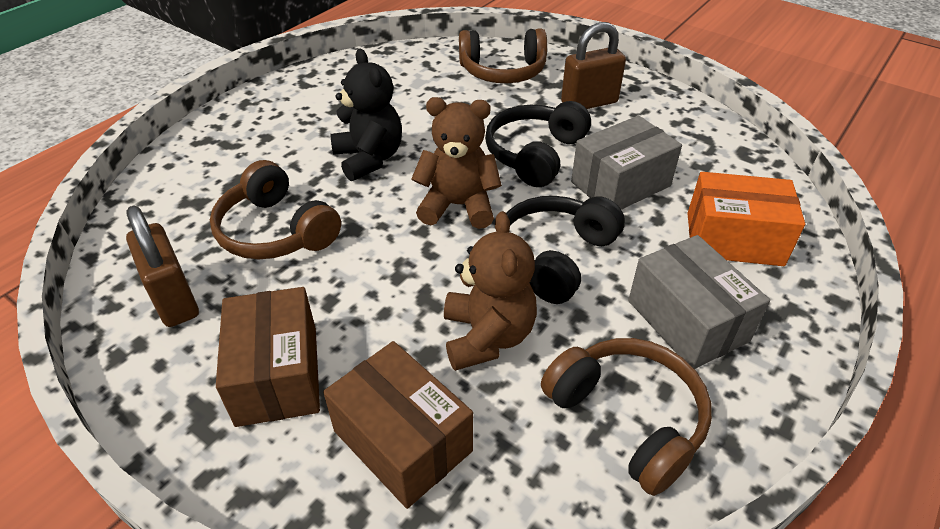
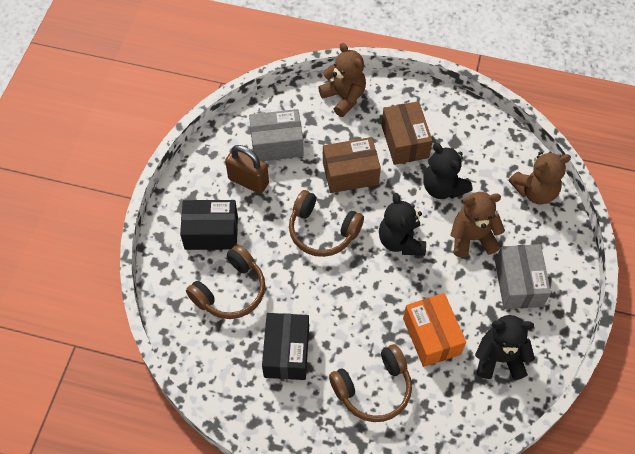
black box: none = 0 -> [180,200,238,250] [262,313,309,380] = 2
black headphones: [485,101,591,187] [506,196,625,304] = 2 -> none = 0
black teddy bear: [330,49,402,181] = 1 -> [379,193,426,256] [423,143,473,199] [475,315,535,380] = 3
brown padlock: [126,205,199,327] [561,22,626,109] = 2 -> [225,145,269,194] = 1
brown teddy bear: [412,97,502,229] [444,211,537,371] = 2 -> [318,43,366,117] [450,192,505,257] [509,151,571,205] = 3

